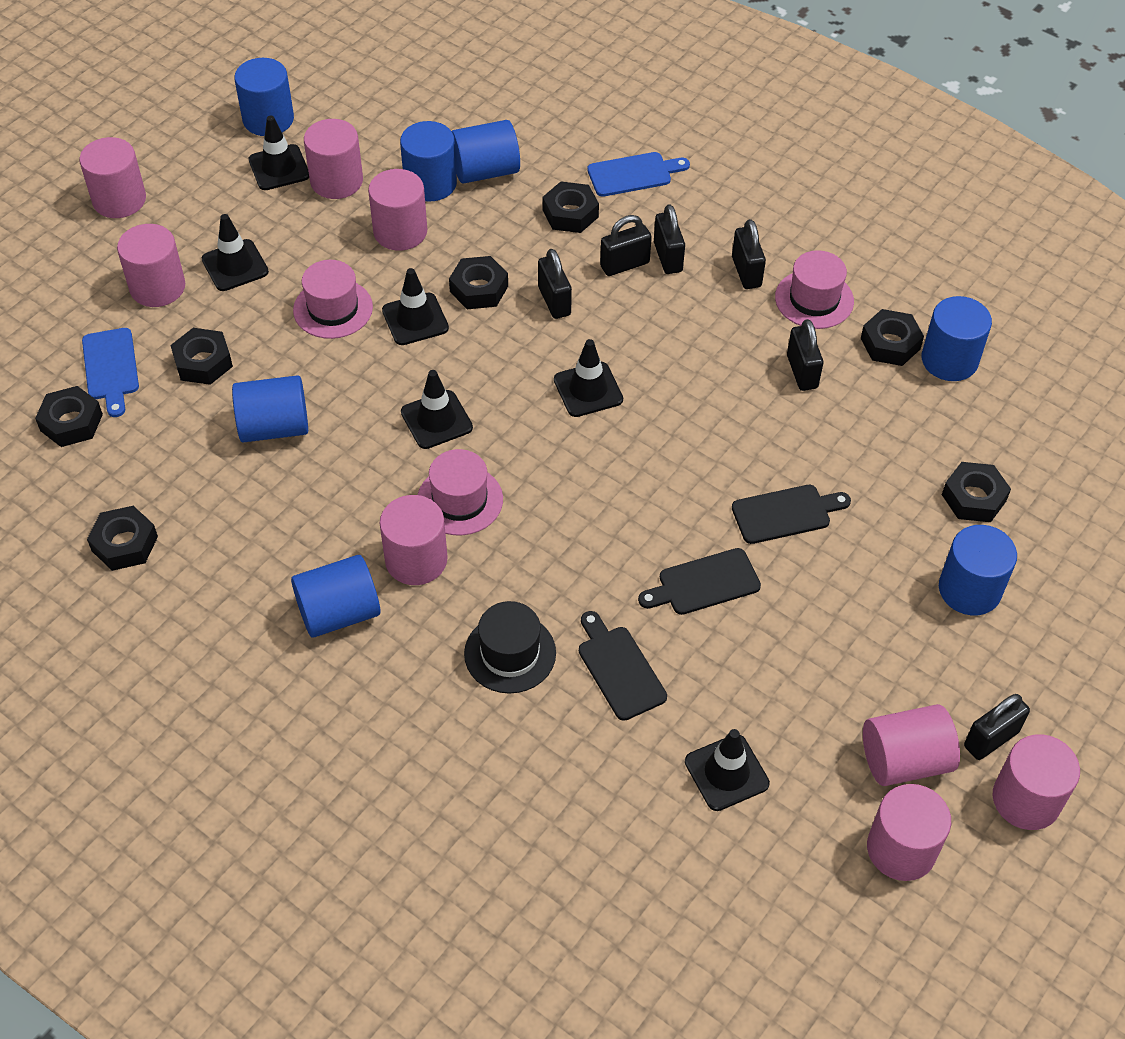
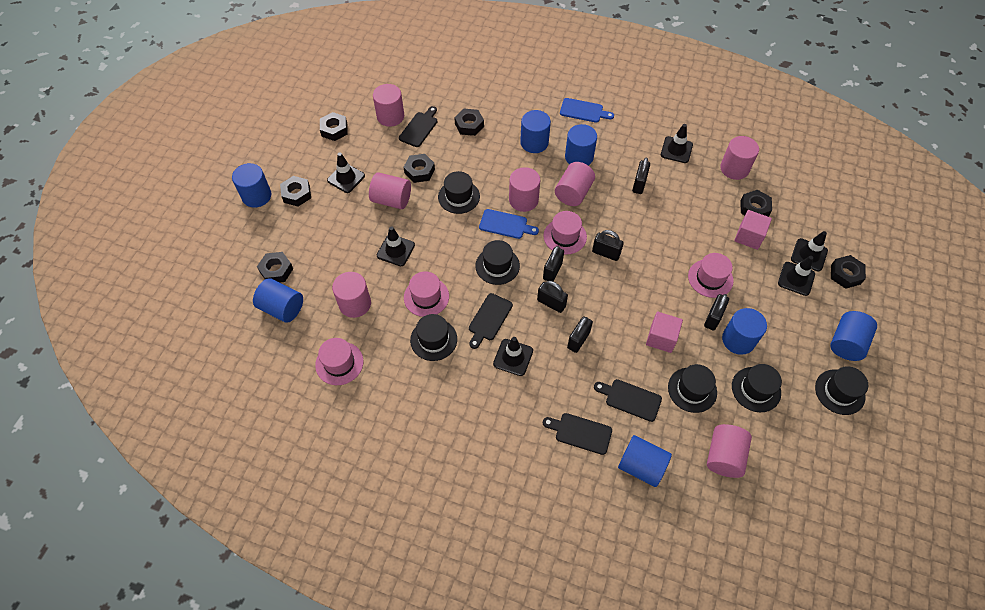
black cutting board: [579,611,667,721] [638,548,761,615] [732,485,851,544] = 3 -> [399,106,437,147] [469,293,513,349] [543,413,612,455] [594,379,662,422] = 4
black hat: [464,601,556,694] = 1 -> [410,314,457,361] [438,171,480,214] [475,240,520,285] [668,364,717,413] [732,364,782,412] [815,366,868,415] = 6
pink cube: none = 0 -> [646,312,683,353] [734,210,772,250] = 2
pink cylinder: [79,137,146,218] [117,224,185,307] [304,119,363,199] [368,169,427,251] [380,495,447,585] [863,704,960,786] [867,784,951,881] [992,734,1080,830] = 8 -> [332,272,371,318] [369,172,411,209] [373,84,404,127] [509,167,540,212] [555,162,595,206] [707,424,752,478] [720,136,759,180] = 7
pink hat: [293,260,373,339] [417,449,503,535] [775,250,854,329] = 3 -> [315,338,364,385] [404,271,449,317] [543,211,587,255] [688,253,734,298] = 4

